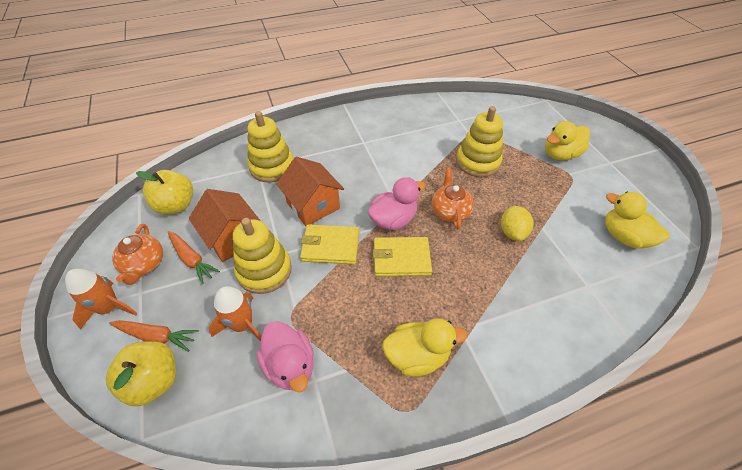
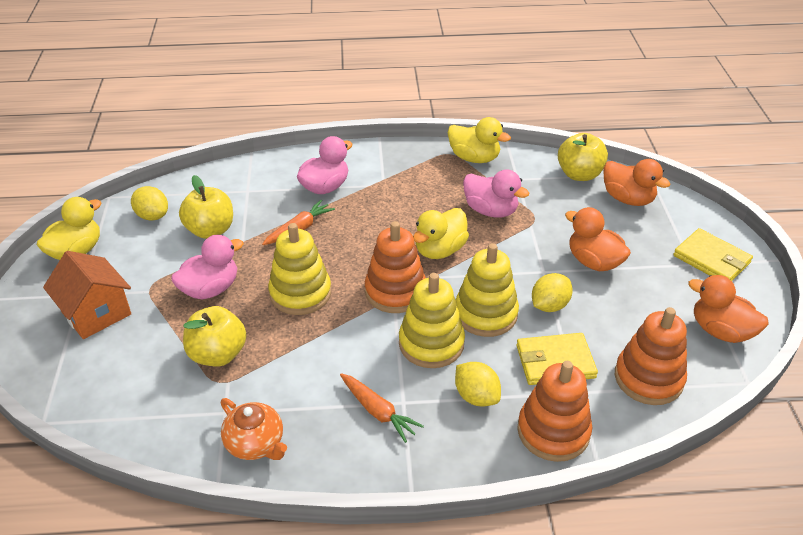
orange duck: none = 0 -> [565,207,631,271] [603,159,670,206] [688,275,769,343] = 3
orange house: [189,189,261,262] [276,157,344,226] = 2 -> [43,251,131,339] = 1
orange rocket: [65,269,138,330] [209,286,262,341] = 2 -> none = 0
orange stacking toy: none = 0 -> [365,221,426,313] [517,361,592,462] [615,307,687,405] = 3
orange teapot: [112,224,163,285] [432,167,474,229] = 2 -> [221,398,287,460] = 1
pink duck: [256,321,314,393] [368,177,425,230] = 2 -> [171,235,244,299] [297,136,352,194] [463,169,529,218] = 3
yellow apple: [105,341,176,407] [136,170,193,215] = 2 -> [179,175,233,239] [183,306,247,367] [558,133,608,181] = 3
yellow lemon: [501,206,533,241] = 1 -> [131,186,168,221] [455,362,501,406] [532,273,573,312] = 3

